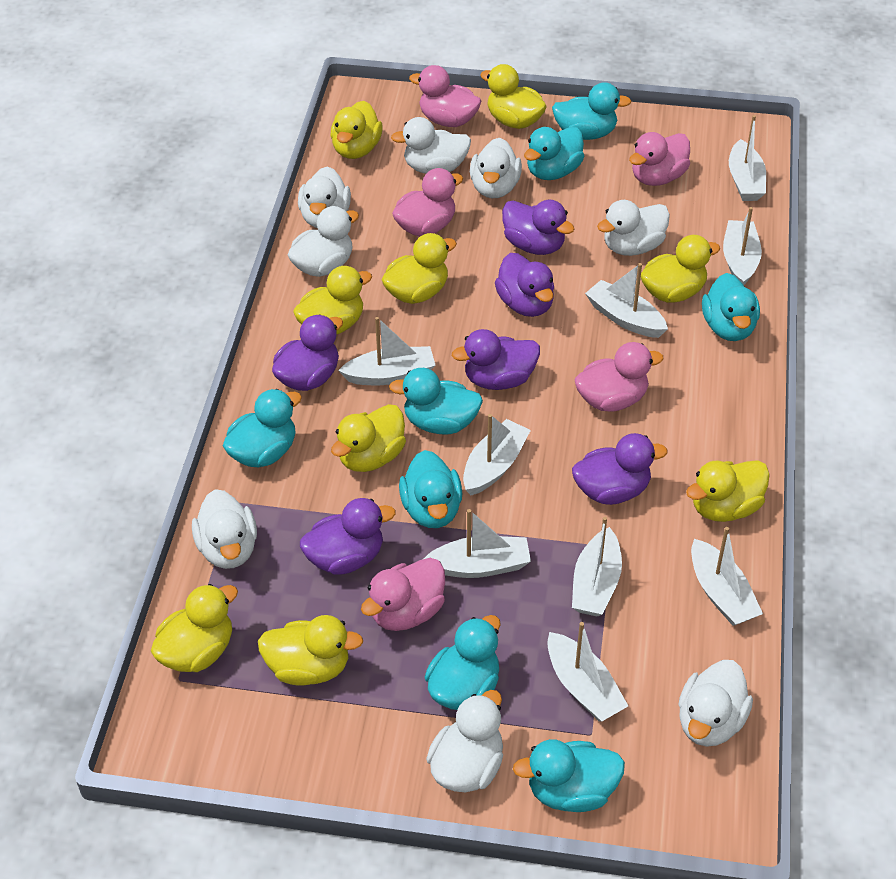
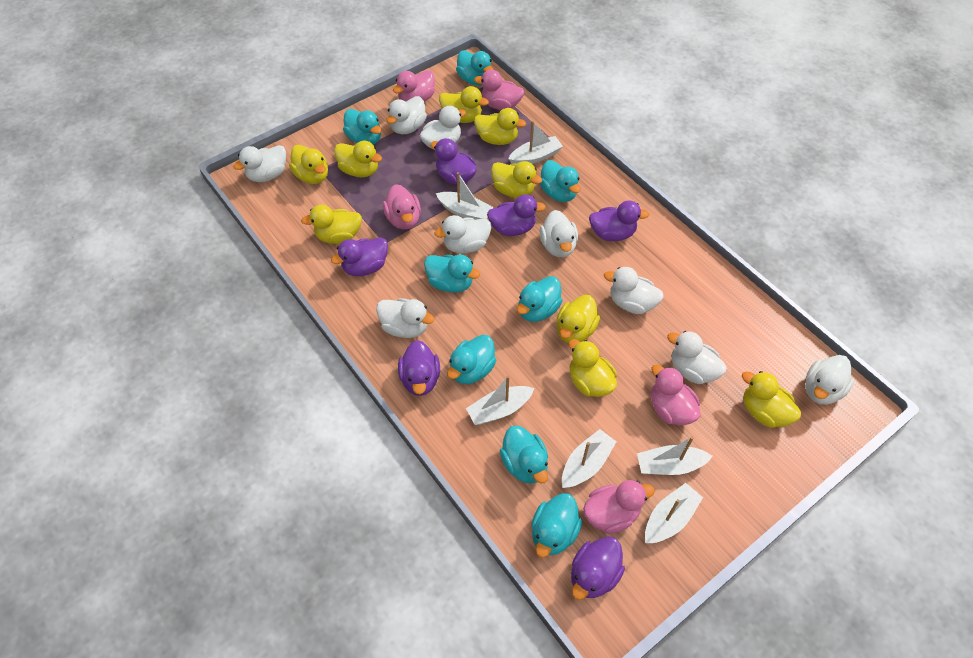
white boat: [338,317,436,385] [424,509,531,578] [463,414,531,495] [547,622,628,722] [572,517,622,616] [585,263,668,338] [691,527,763,626] [723,207,762,285] [729,115,766,201] = 9 -> [436,172,494,220] [466,376,534,425] [508,121,563,164] [562,429,617,488] [637,436,713,475] [645,483,703,543] = 6
white duck: [192,489,257,569] [288,206,359,277] [298,166,351,228] [391,117,471,174] [426,690,503,792] [470,138,522,198] [597,200,670,256] [678,660,753,747] = 8 -> [233,145,286,182] [376,298,435,338] [386,96,427,134] [419,106,466,150] [435,215,491,253] [539,210,578,257] [604,267,664,314] [667,331,727,384] [805,355,854,405] = 9

